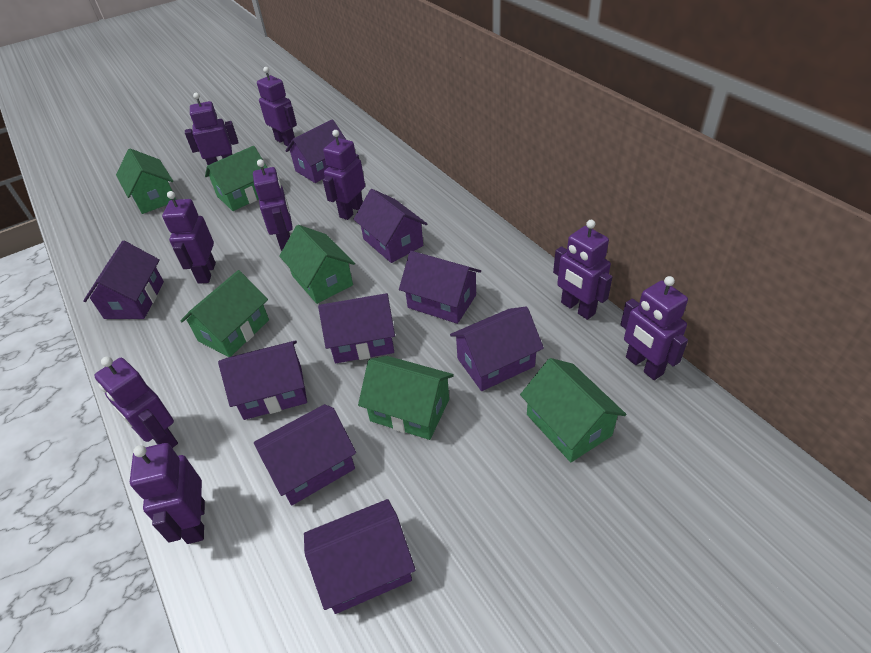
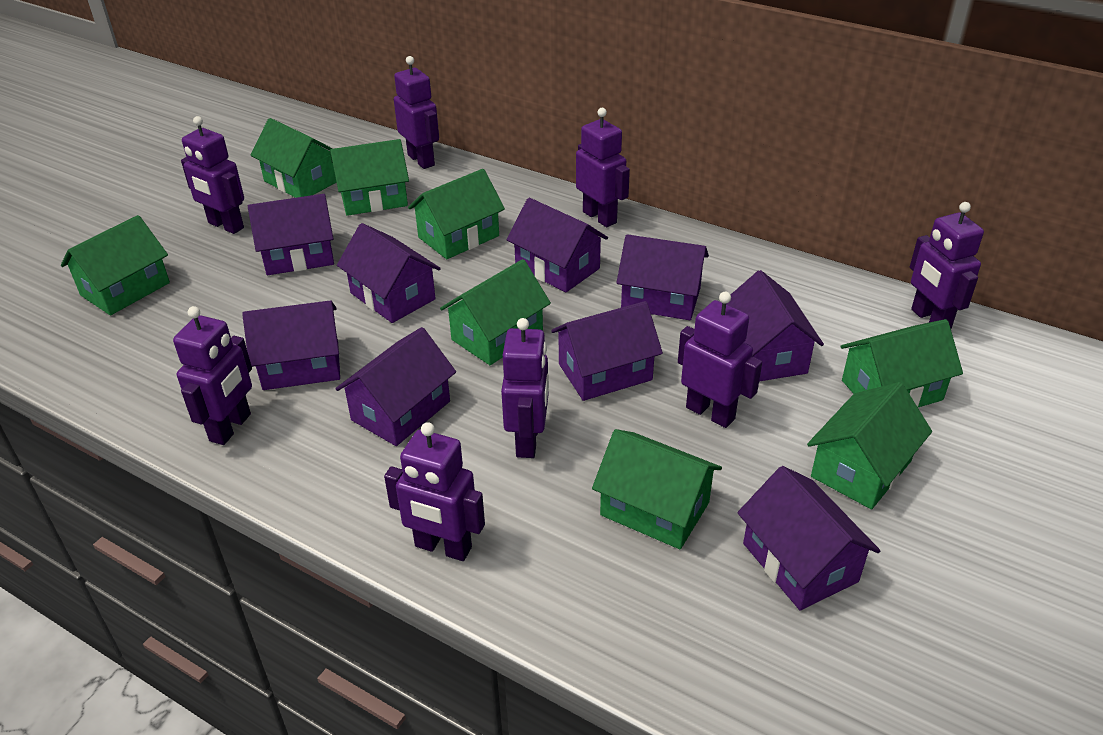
green house: [116,149,176,214] [180,270,269,357] [205,146,268,211] [279,225,355,304] [358,356,454,440] [520,358,626,462] = 6 -> [61,215,170,315] [251,118,337,198] [330,139,409,216] [408,169,505,259] [440,259,551,365] [592,429,722,549] [807,382,932,509] [841,319,963,407] = 8
purple robot: [94,357,178,448] [130,443,205,544] [162,191,216,284] [185,93,238,165] [253,159,293,251] [257,67,297,147] [323,130,365,220] [553,220,613,320] [620,276,688,380] = 9 -> [173,306,252,445] [181,116,244,234] [384,422,485,561] [394,56,439,169] [501,318,549,458] [576,108,630,227] [678,292,762,428] [910,202,984,329] = 8

